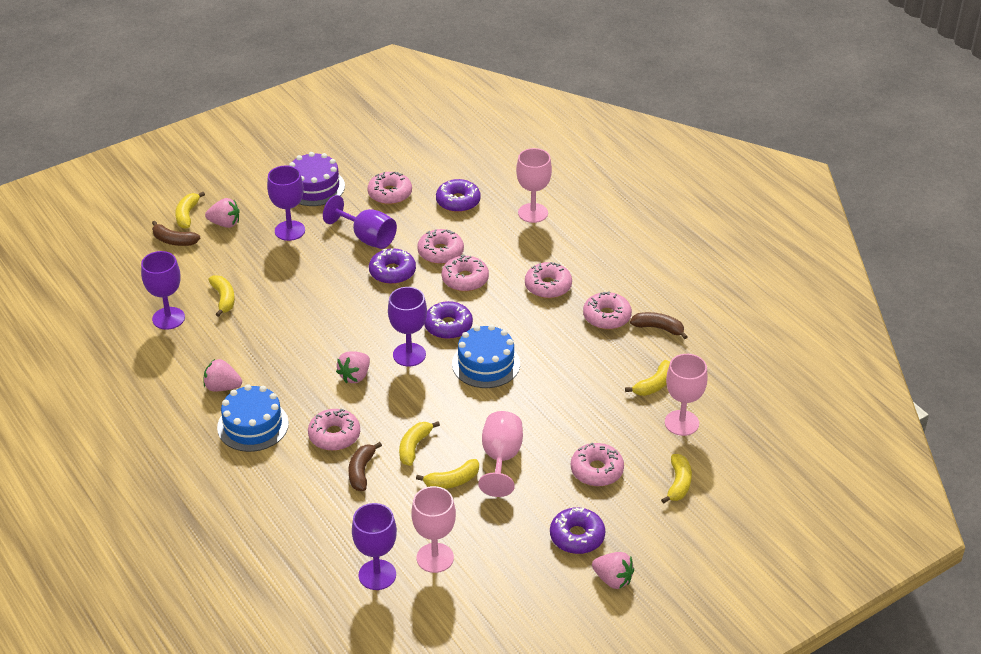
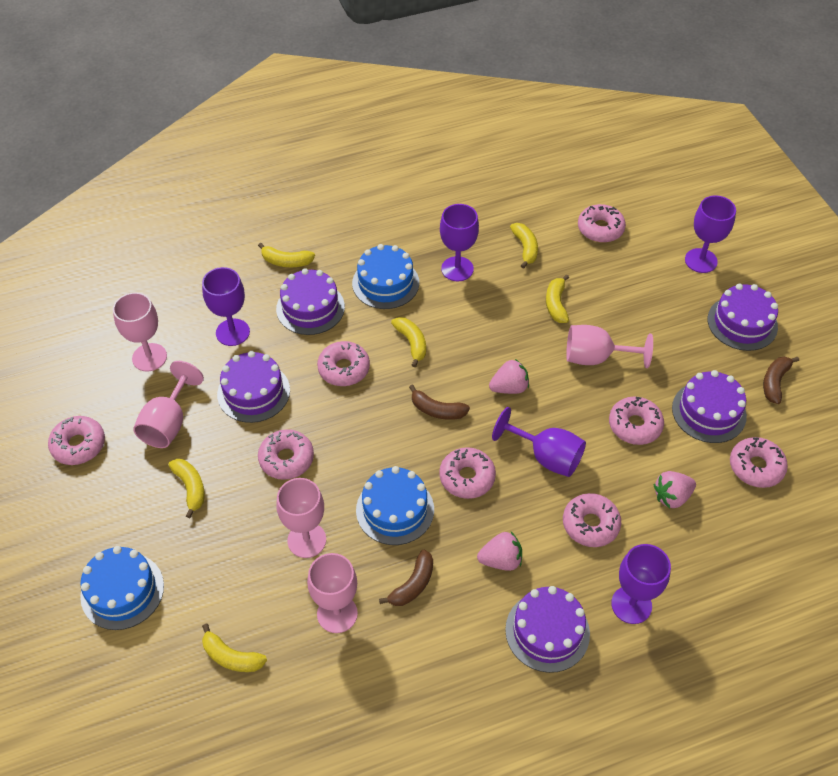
blue cake: [217,384,289,452] [452,325,520,388] = 2 -> [80,546,164,630] [352,244,419,309] [356,466,434,545] = 3
pink donut: [308,408,360,451] [367,172,412,205] [417,229,464,264] [442,255,489,292] [525,262,572,298] [571,443,624,486] [583,291,632,329] = 7 -> [48,416,105,465] [258,429,314,480] [317,341,370,386] [439,447,496,499] [563,493,621,547] [578,204,626,243] [609,396,664,445] [730,437,788,488] = 8
pink goblet: [411,486,456,573] [478,411,523,497] [516,148,552,223] [665,354,708,436] = 4 -> [113,292,167,372] [133,361,204,448] [277,478,326,558] [307,553,358,633] [566,325,653,368] = 5
pink strawberry: [204,359,242,392] [205,198,240,228] [336,351,370,383] [592,552,634,589] = 4 -> [477,532,522,571] [489,359,529,394] [654,471,696,508] = 3
purple cake: [289,152,345,206] = 1 -> [217,351,290,423] [276,268,345,335] [505,586,590,673] [672,370,747,443] [708,284,778,351] = 5
purple donut: [369,248,416,284] [424,301,473,339] [436,179,481,212] [550,507,606,554] = 4 -> none = 0

